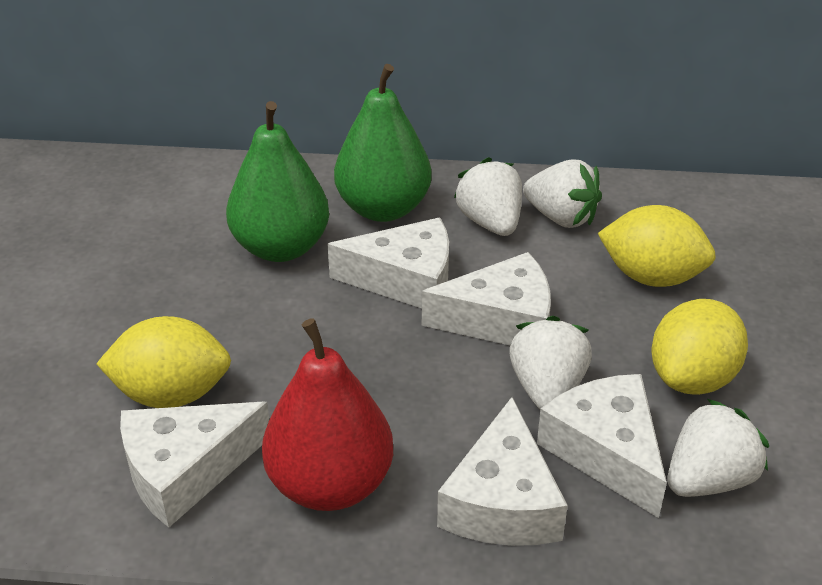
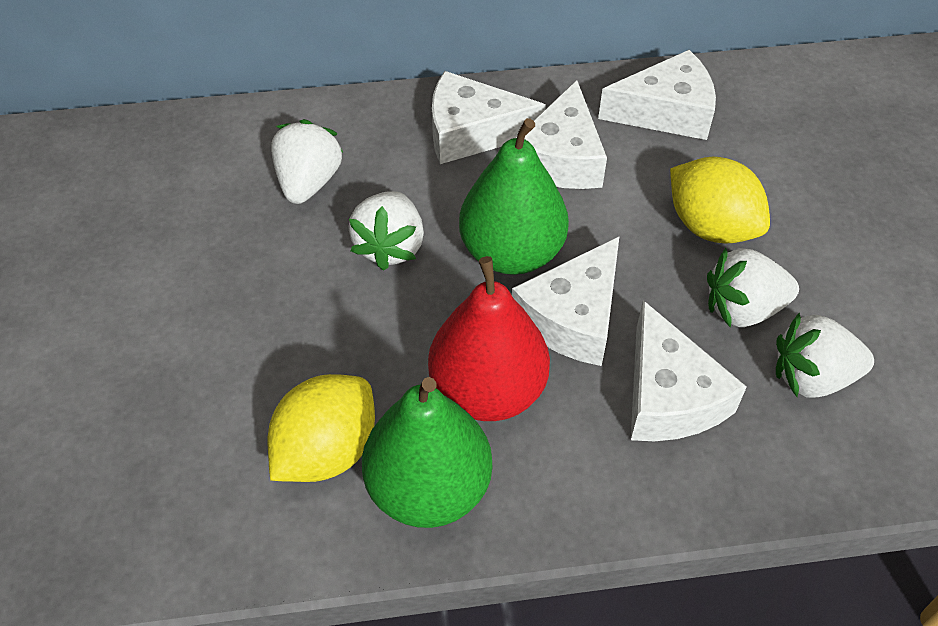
yellow lemon: [96,316,231,408] [598,205,716,287] [652,299,748,395] = 3 -> [268,374,375,482] [670,157,770,243] = 2

